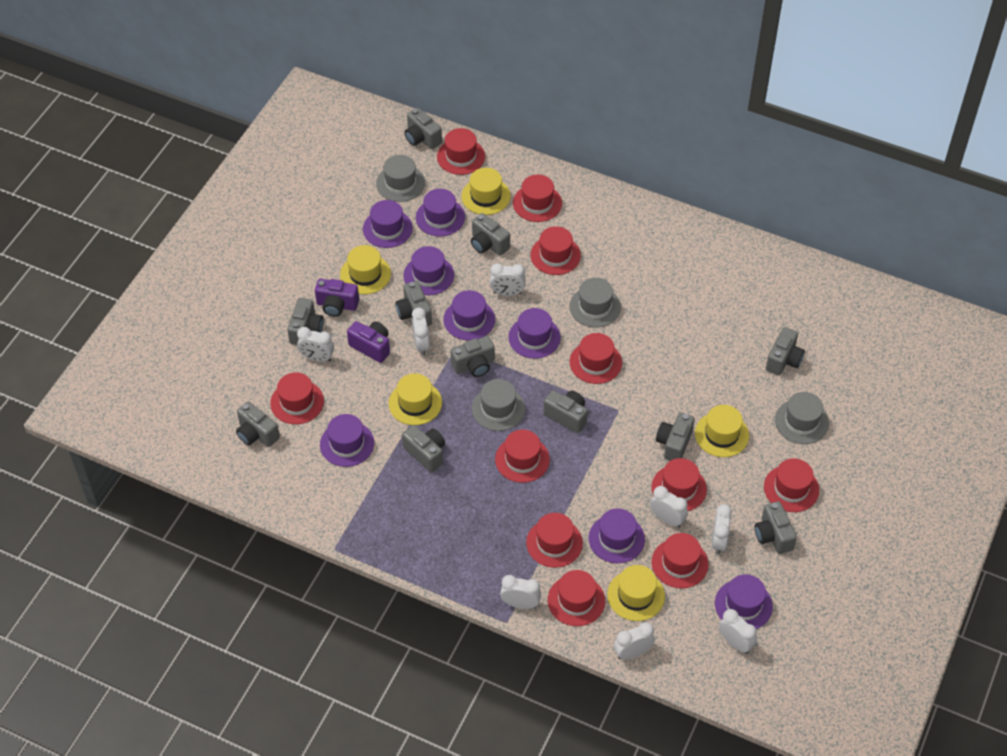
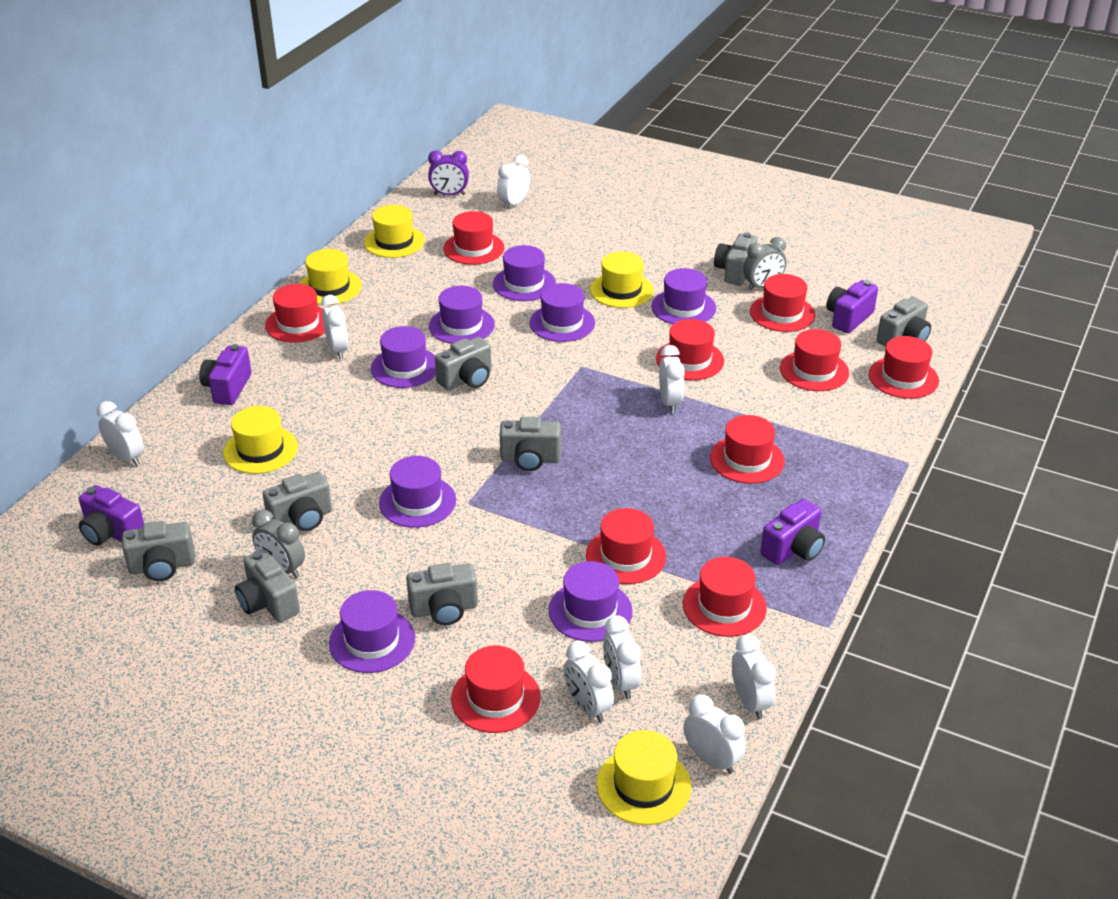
grey camera: [236,401,280,447] [287,298,324,345] [395,281,432,326] [402,425,445,472] [405,108,442,149] [450,336,495,377] [471,213,510,256] [543,390,588,433] [656,412,695,461] [754,501,797,554] [766,327,805,375] = 11 -> [122,521,195,581] [235,549,300,623] [263,472,332,531] [406,563,478,626] [435,337,492,390] [500,417,561,471] [714,232,757,285] [877,297,931,347] = 8
grey clock: none = 0 -> [252,510,305,578] [743,237,787,291] = 2
grey hat: [376,155,425,202] [472,379,525,431] [569,278,621,327] [775,392,829,444] = 4 -> none = 0
purple camera: [315,279,359,317] [347,321,390,363] = 2 -> [79,485,144,546] [199,344,251,405] [760,499,825,565] [826,280,878,333] = 4
purple clock: none = 0 -> [428,150,469,195] = 1
red hat: [270,372,324,424] [437,128,485,175] [495,430,550,483] [513,175,562,222] [526,513,583,568] [530,226,581,275] [548,570,605,626] [569,333,622,384] [651,458,707,511] [652,533,708,588] [764,458,819,512] = 11 -> [265,284,325,343] [443,211,504,265] [451,646,541,733] [586,508,666,584] [656,319,724,380] [683,557,767,637] [710,415,785,484] [750,274,815,332] [780,329,849,391] [869,336,939,399] = 10

